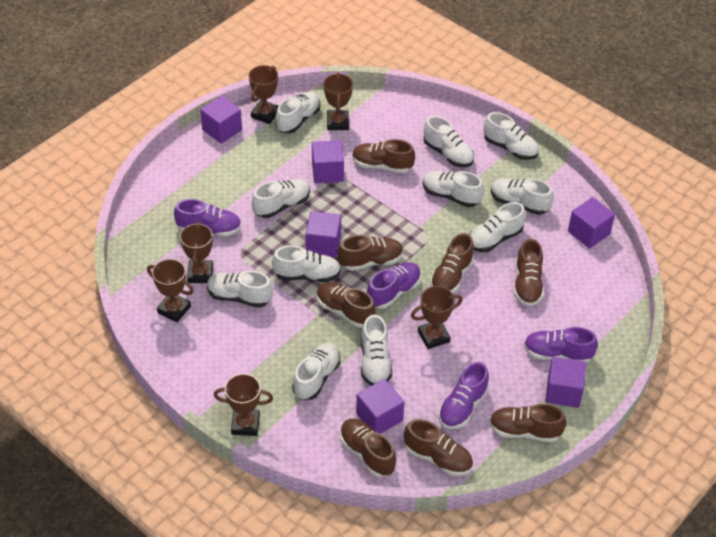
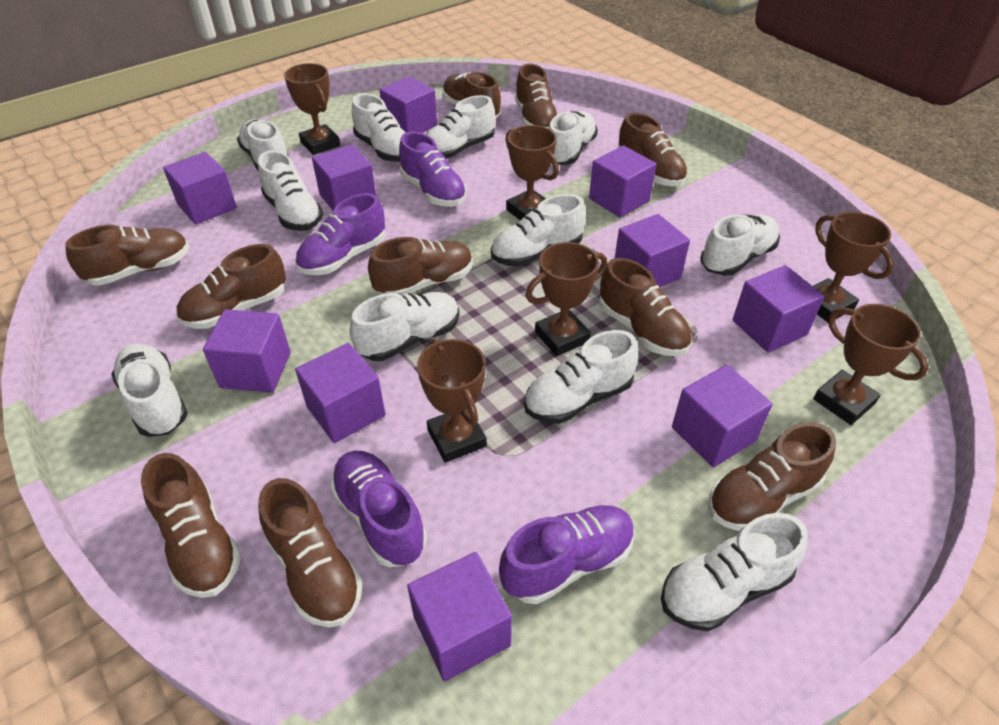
brown shoe: [317,282,376,328] [338,235,404,271] [340,419,396,477] [352,139,415,173] [404,419,473,476] [430,233,474,294] [489,404,566,442] [514,239,544,306] = 8 -> [65,225,189,286] [141,453,241,598] [176,244,286,329] [258,478,363,627] [368,237,473,295] [442,72,501,118] [515,64,558,128] [599,258,692,356] [618,113,688,186] [708,422,836,531] = 10
purple cube: [200,96,242,144] [306,211,341,258] [312,140,344,183] [356,379,404,434] [545,357,586,408] [568,197,615,248] = 6 -> [163,152,237,225] [203,309,291,393] [295,343,385,443] [312,145,376,210] [379,77,437,133] [407,552,512,681] [589,145,656,218] [615,214,690,287] [672,365,773,468] [733,265,824,353] = 10

